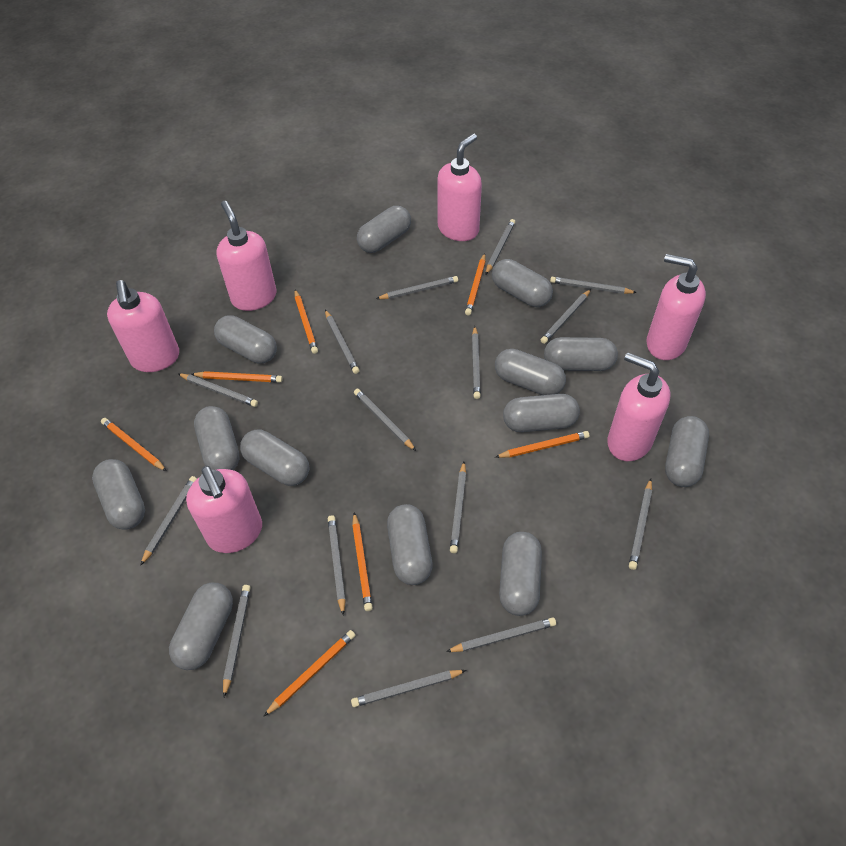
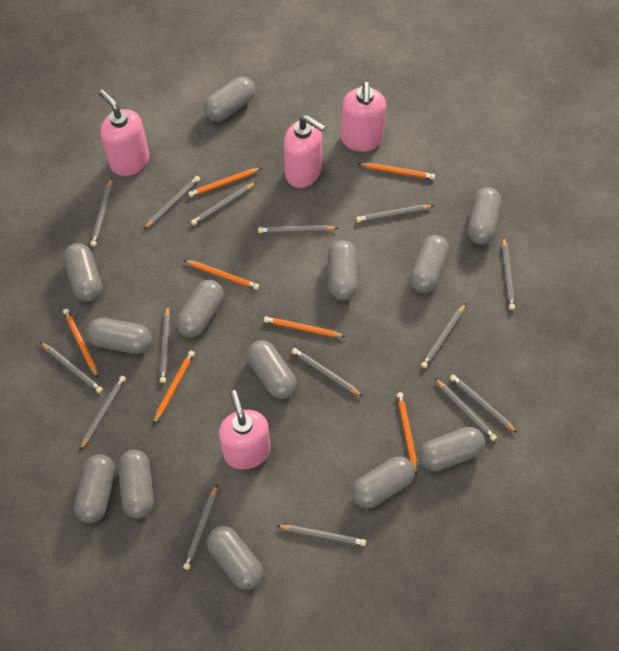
pink soap dispenser: [107,280,179,372] [186,466,262,553] [216,201,277,311] [438,134,482,241] [607,352,670,461] [646,254,706,360] = 6 -> [99,90,149,176] [219,390,270,469] [284,115,325,188] [341,81,386,152] = 4

